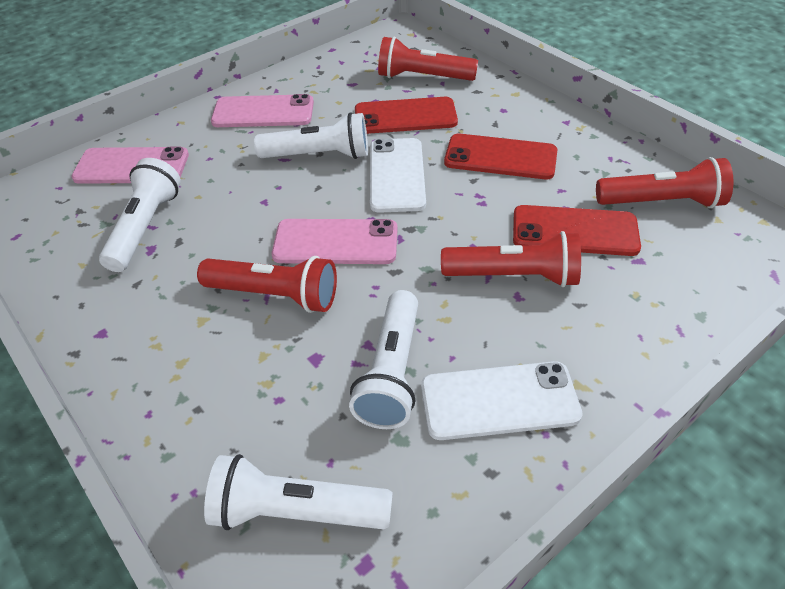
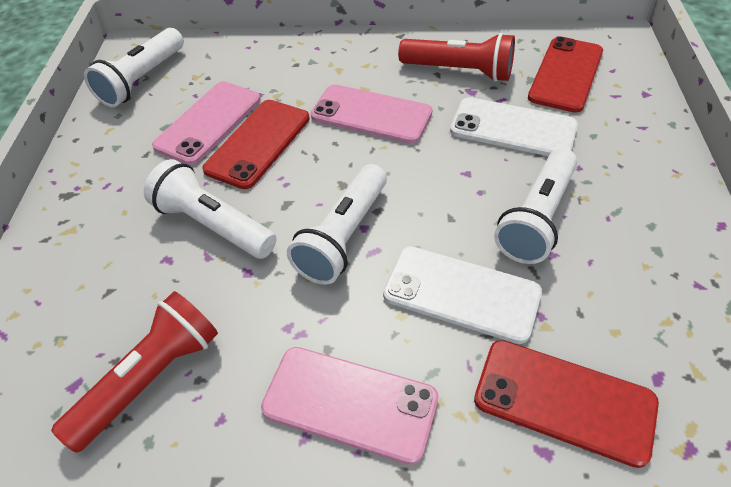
red flashlight: [197,256,337,313] [378,36,478,81] [441,231,581,287] [596,157,734,208] = 4 -> [51,291,218,453] [398,33,515,82] = 2

